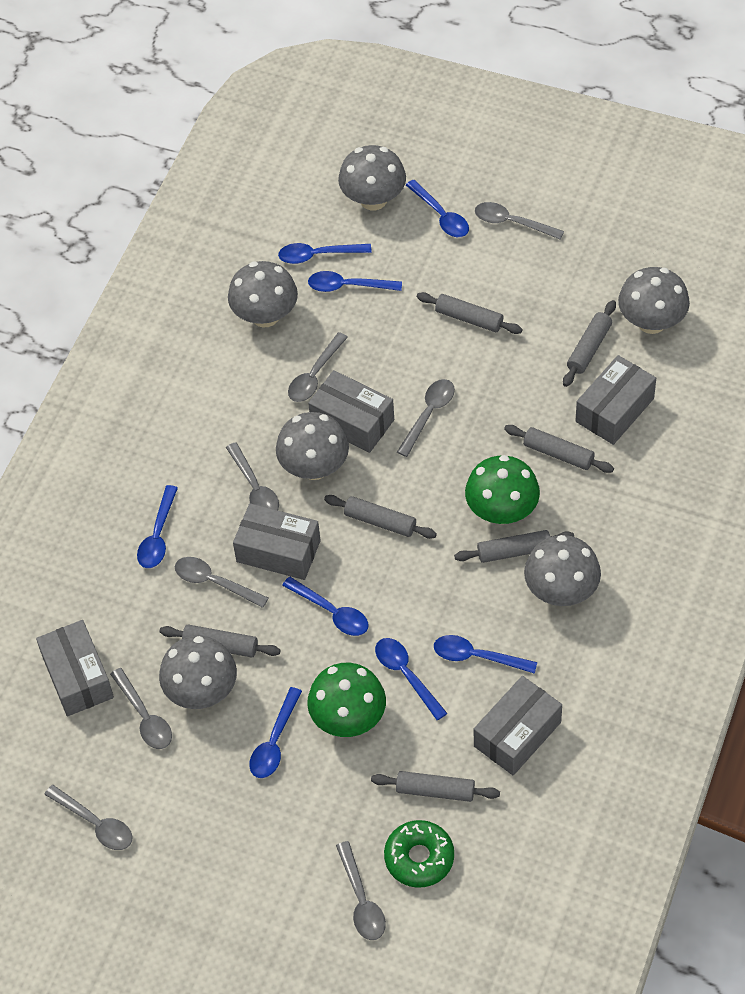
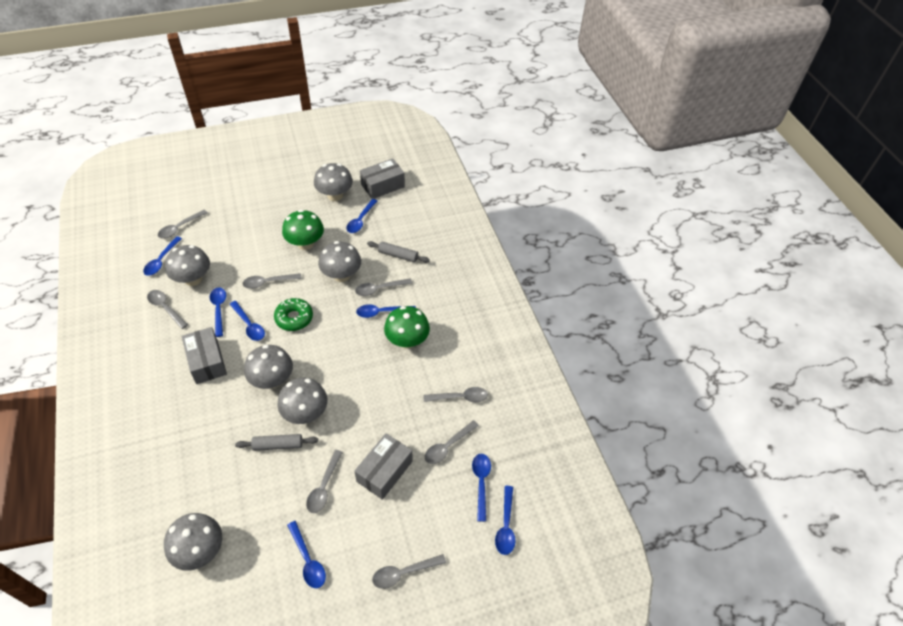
grey box: [36,620,114,716] [233,503,321,580] [308,370,394,453] [474,676,562,776] [576,355,656,445] = 5 -> [182,327,227,384] [354,433,413,500] [360,158,405,199] = 3
grey rolling pin: [160,625,281,658] [324,495,437,539] [371,771,500,802] [417,292,523,334] [454,530,574,563] [504,425,614,473] [563,300,616,387] = 7 -> [235,434,318,451] [367,241,430,263] = 2

